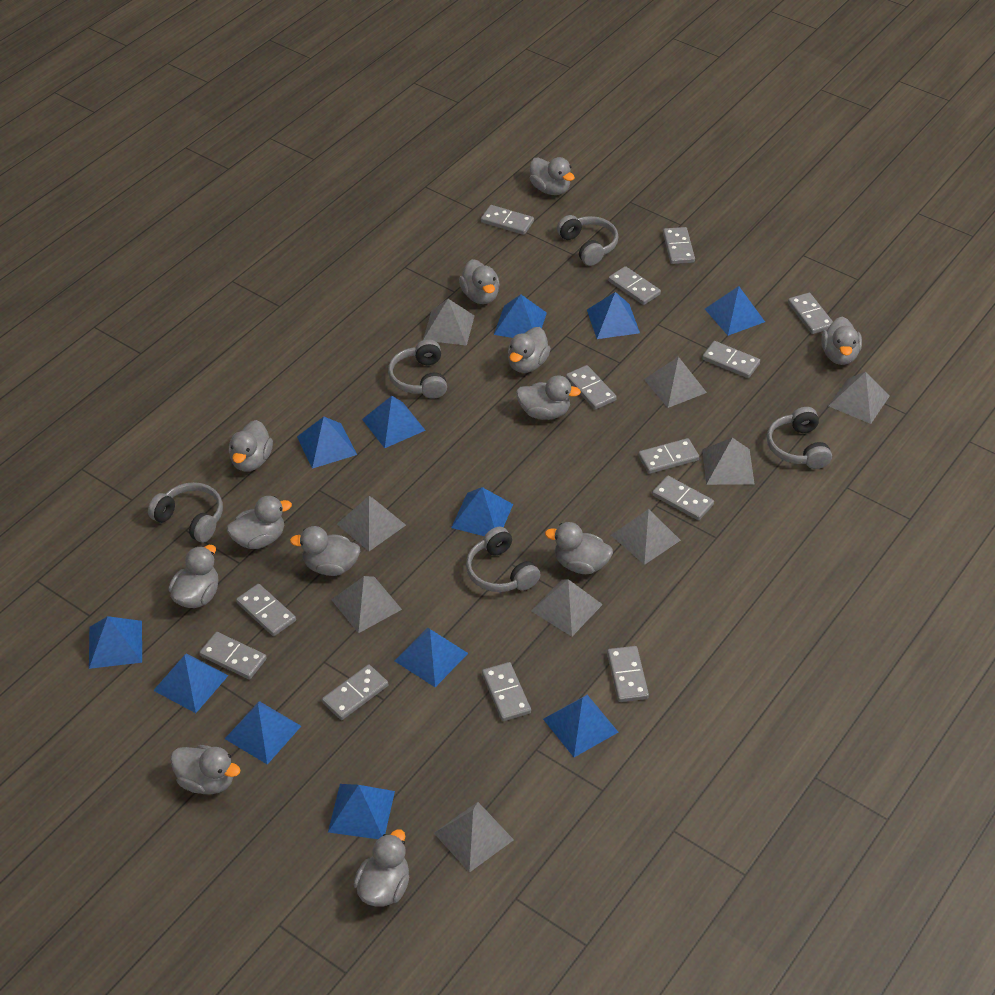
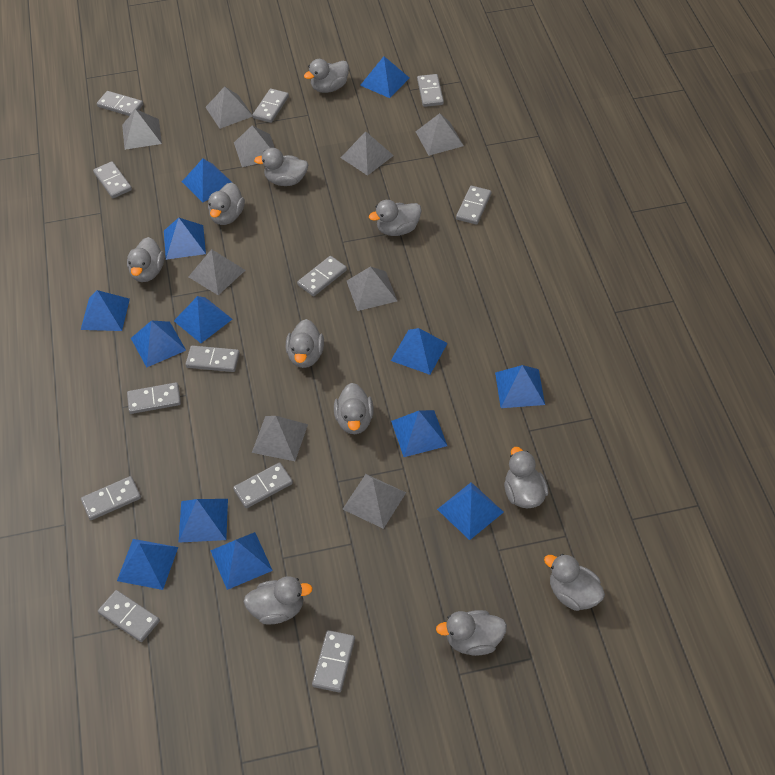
blue pyramid: [89,616,142,669] [153,653,229,713] [225,701,301,765] [297,417,357,469] [328,784,395,839] [362,396,426,448] [395,628,468,687] [451,487,513,536] [494,294,547,338] [543,695,618,757] [587,292,640,339] [705,286,765,336] = 12 -> [81,290,130,331] [117,539,178,590] [131,320,186,367] [164,218,206,260] [174,296,232,343] [178,499,228,543] [182,158,231,202] [210,532,273,590] [360,56,409,98] [391,328,448,375] [391,410,447,457] [437,482,504,540] [495,365,545,408] = 13
grey domino: [199,632,267,679] [236,584,296,636] [322,664,388,720] [481,205,534,235] [482,662,531,721] [566,365,617,410] [607,646,649,702] [608,266,661,305] [638,438,699,474] [652,476,714,520] [663,227,695,264] [702,341,760,378] [788,293,833,334] = 13 -> [81,476,141,520] [93,161,132,198] [97,91,143,116] [98,590,160,642] [127,382,181,414] [185,345,240,372] [233,463,293,508] [252,89,289,123] [297,256,347,296] [312,630,355,692] [417,74,444,107] [456,186,491,225] = 12
grey duck: [168,545,218,608] [170,745,241,794] [227,496,292,549] [229,420,273,471] [290,526,360,576] [353,829,409,906] [459,259,500,304] [508,327,551,373] [516,375,581,420] [530,157,575,195] [545,522,613,574] [821,317,862,365] = 12 -> [127,237,164,282] [208,182,245,225] [243,576,313,625] [254,148,308,186] [286,319,324,368] [304,59,349,93] [334,383,374,434] [369,200,421,236] [436,610,507,656] [504,447,549,508] [544,554,605,611] = 11
grey headphones: [148,482,223,543] [388,339,447,399] [466,527,540,592] [557,215,618,266] [767,407,832,469] = 5 -> none = 0

